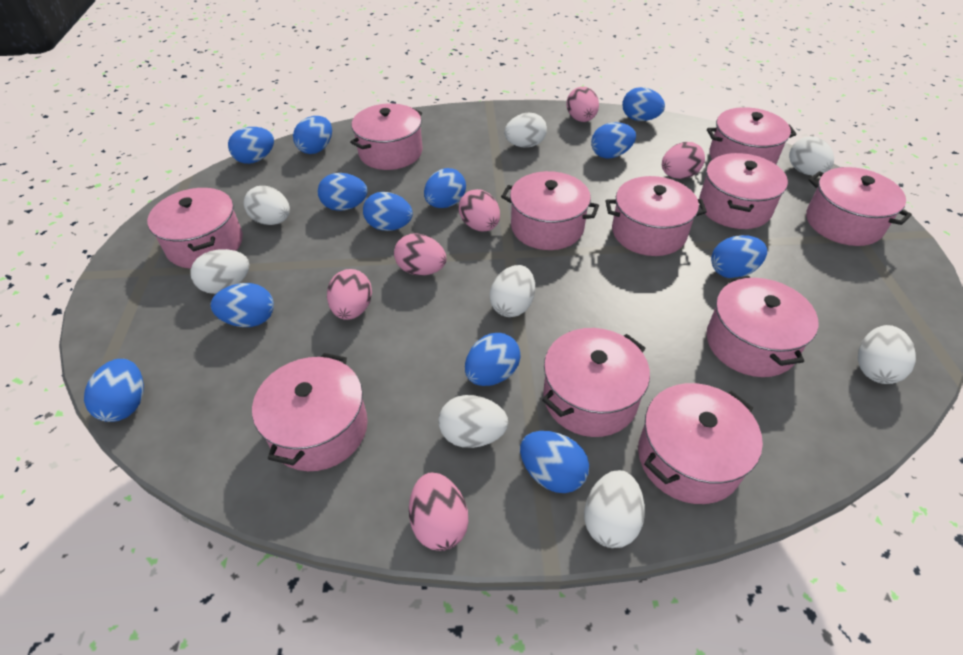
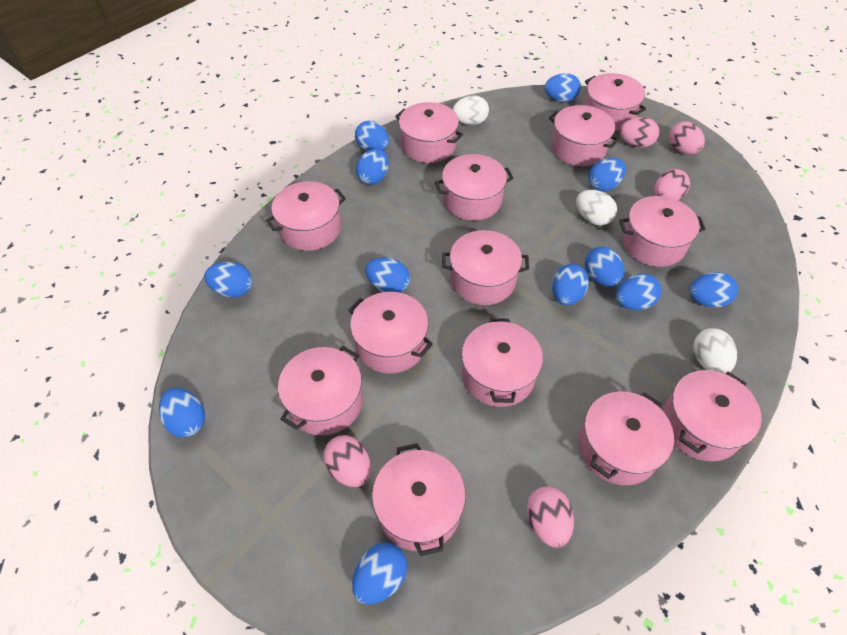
pink egg: [327,269,372,320] [394,233,447,275] [409,472,468,551] [459,189,500,231] [566,87,599,122] [662,142,705,179] = 6 -> [323,435,371,487] [527,486,574,548] [620,117,659,147] [654,169,690,200] [669,121,705,154] = 5
pink pot: [147,188,243,269] [252,353,368,471] [350,104,423,170] [501,171,599,250] [542,328,650,437] [606,176,707,256] [638,383,763,504] [699,153,788,229] [706,276,819,377] [707,107,797,164] [806,167,912,246] = 11 -> [266,181,346,251] [278,346,363,436] [348,292,433,374] [372,443,466,556] [395,102,463,163] [435,154,513,221] [442,230,529,305] [462,318,543,407] [549,105,619,166] [578,391,674,485] [584,73,646,131] [619,196,706,267] [663,370,762,461] = 13
white egg: [191,249,250,294] [244,186,290,225] [438,395,508,448] [490,265,535,317] [504,112,547,148] [584,470,645,548] [789,136,834,175] [858,325,916,384] = 8 -> [452,95,489,125] [576,190,617,226] [693,328,737,374] = 3

